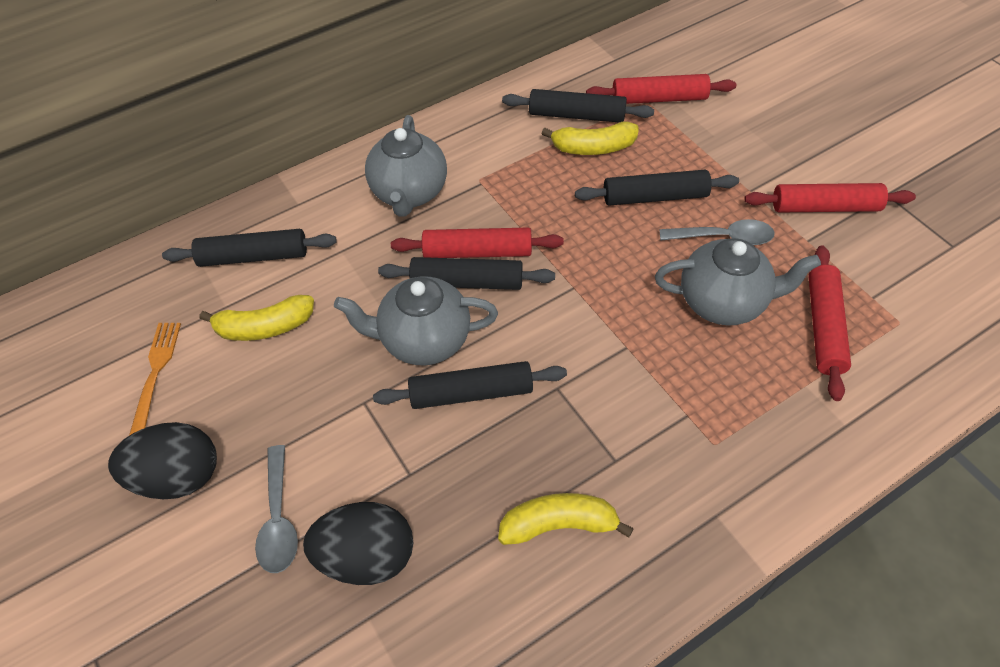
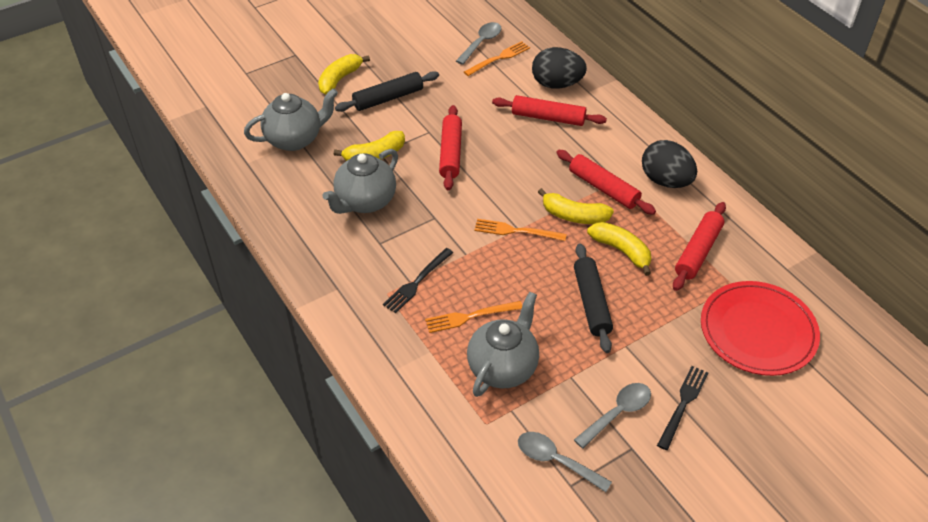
black fork: none = 0 -> [383,248,453,313] [657,366,708,450] = 2
black rolling pin: [162,229,337,267] [373,361,567,409] [378,257,555,290] [502,89,654,123] [575,170,739,206] = 5 -> [335,71,439,112] [574,243,613,353] = 2
grey spoon: [255,445,298,573] [660,219,775,245] = 2 -> [456,22,502,65] [518,432,612,492] [574,383,651,449] = 3
orange fork: [129,323,181,436] = 1 -> [425,301,522,333] [464,41,530,76] [474,219,567,241] = 3
red plate: none = 0 -> [701,281,820,376] = 1
yellow banana: [199,295,314,341] [498,493,634,545] [542,121,639,155] = 3 -> [318,54,370,95] [334,131,405,161] [538,188,614,224] [587,222,651,276] = 4

